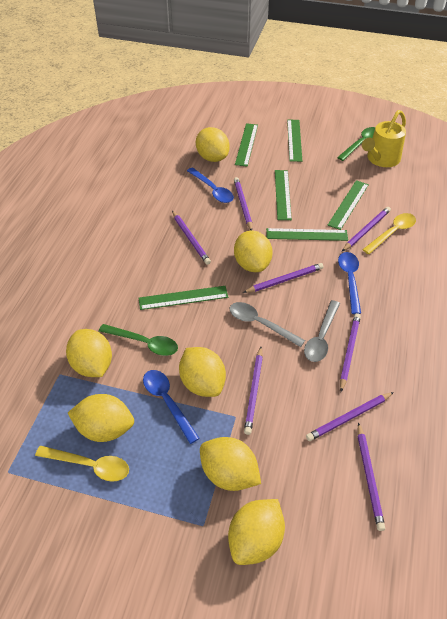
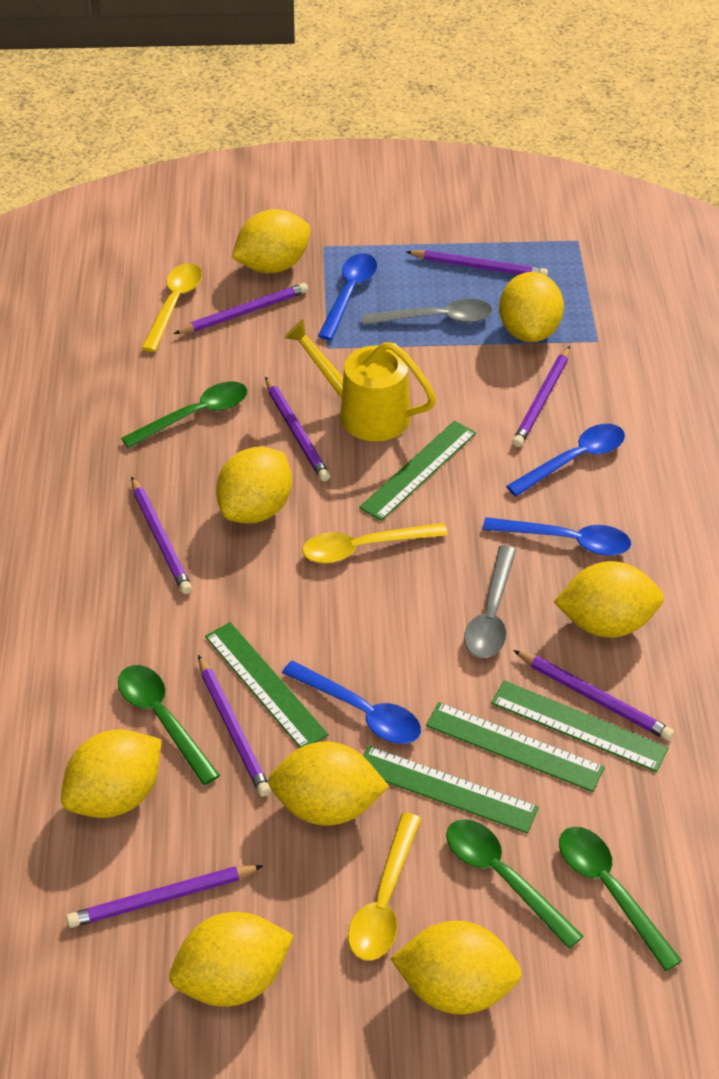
blue spoon: [143,370,200,444] [187,167,234,203] [338,252,361,314] = 3 -> [282,661,421,744] [318,253,377,340] [483,517,631,556] [506,424,625,496] = 4
green ruler: [139,286,228,310] [235,123,258,167] [266,228,348,241] [275,170,292,220] [287,120,302,162] [328,180,369,230] = 6 -> [205,622,329,748] [359,421,476,521] [363,746,539,833] [426,702,605,792] [491,680,668,772] = 5
green spoon: [99,324,178,356] [337,127,375,161] = 2 -> [118,665,220,785] [121,381,247,448] [446,819,583,949] [559,827,682,971] = 4
yellow lemon: [66,329,112,377] [68,394,134,442] [179,347,226,397] [196,127,230,162] [200,437,261,491] [228,499,285,565] [234,230,273,272] = 7 -> [61,729,162,818] [169,912,294,1006] [216,447,292,524] [232,209,311,273] [268,741,389,826] [390,921,522,1014] [499,272,564,342] [554,561,664,638] = 8
yellow spoon: [35,446,129,482] [362,213,416,254] = 2 -> [141,263,202,352] [302,523,448,563] [348,813,421,961] = 3

